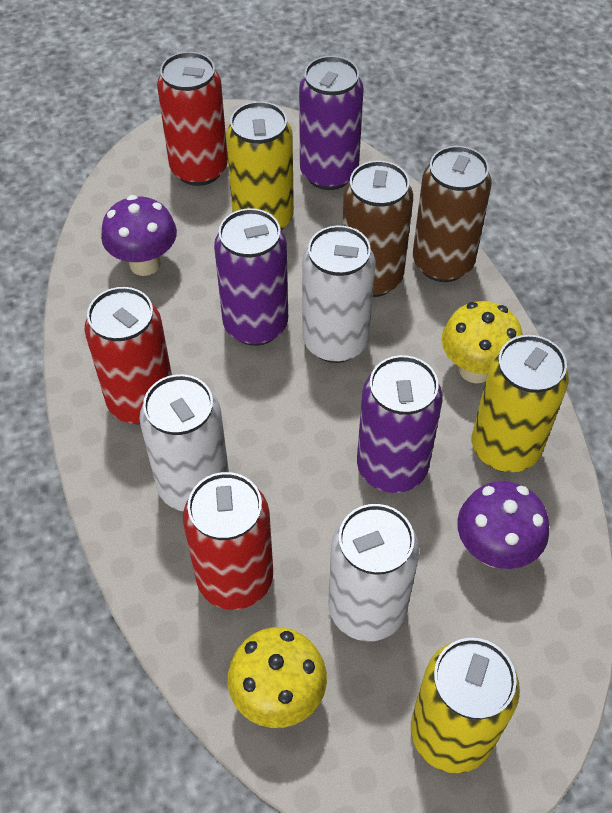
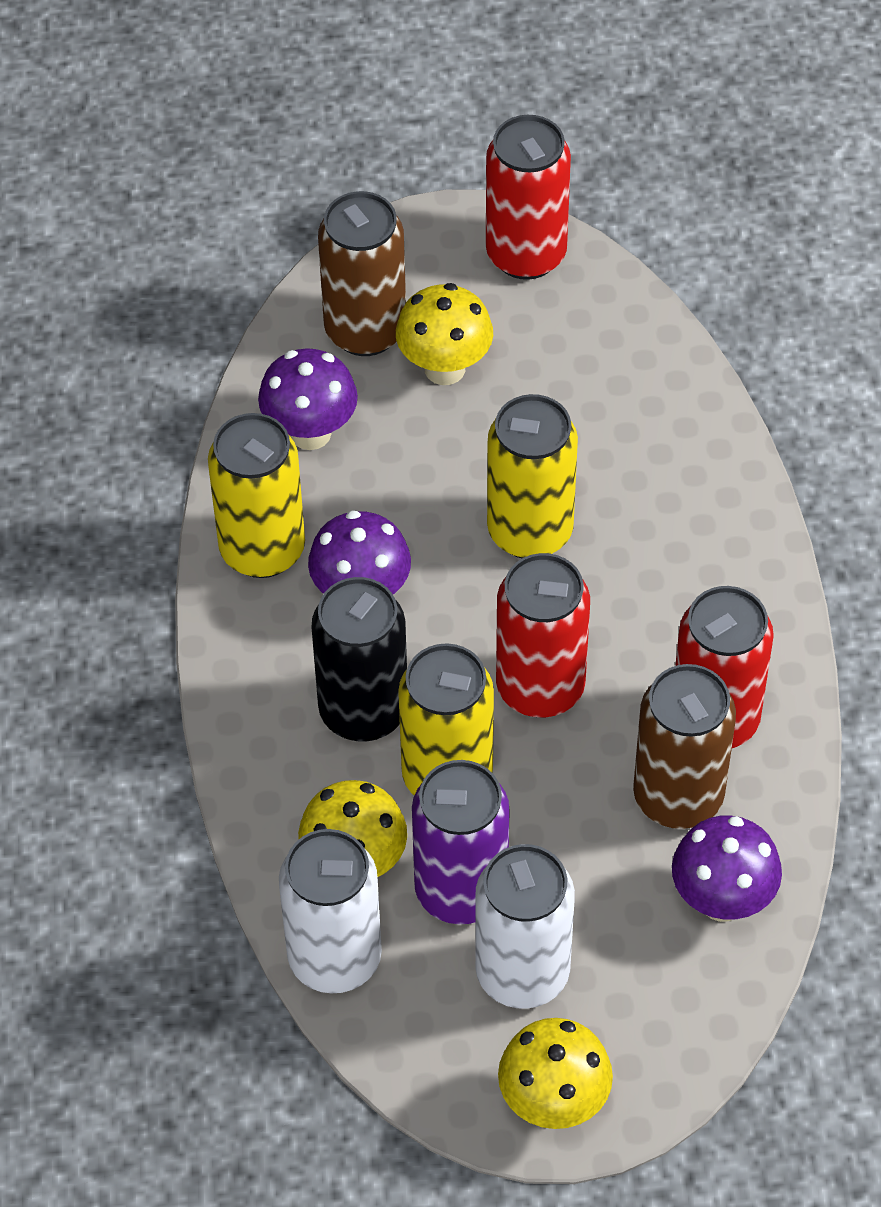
black can: none = 0 -> [312,577,407,742] = 1
purple can: [214,208,288,346] [299,56,364,190] [357,355,443,493] = 3 -> [412,760,510,924] = 1
purple mushroom: [101,195,177,276] [457,481,549,569] = 2 -> [258,348,358,450] [308,510,411,594] [672,815,782,922] = 3
white can: [140,374,229,511] [302,226,375,363] [328,504,420,641] = 3 -> [279,829,382,994] [475,844,575,1009] = 2
yellow mushroom: [227,627,327,728] [442,301,523,383] = 2 -> [298,780,407,877] [396,283,493,385] [498,1018,613,1129] = 3

